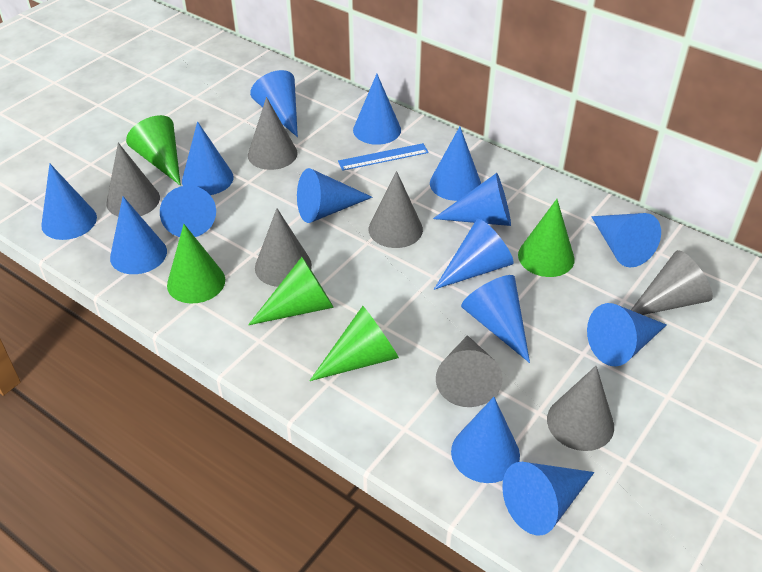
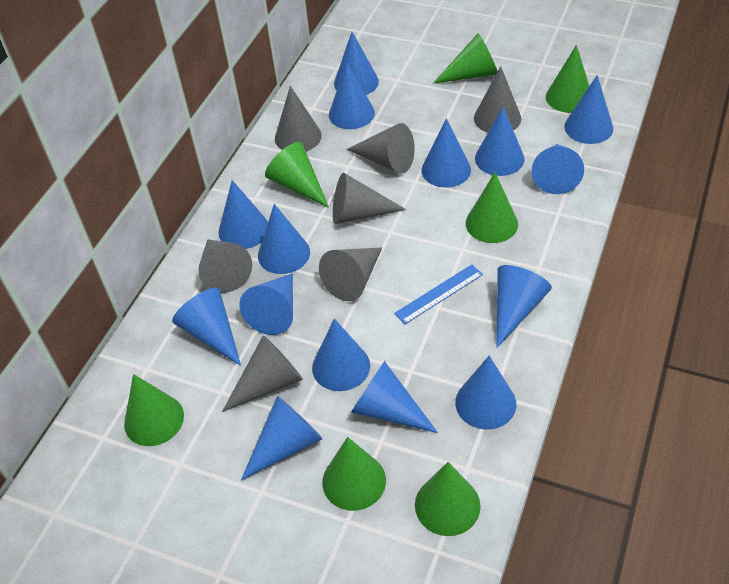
green cone: [126,115,181,186] [167,224,225,303] [248,257,334,325] [309,306,399,381] [518,199,575,277] = 5 -> [124,374,184,446] [265,142,329,208] [322,437,386,511] [415,462,481,536] [433,33,498,84] [466,172,518,243] [546,45,589,113] = 7

